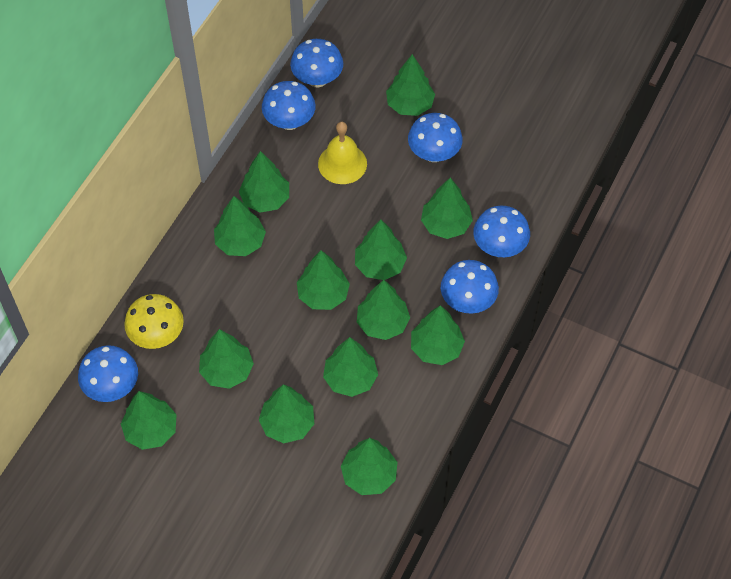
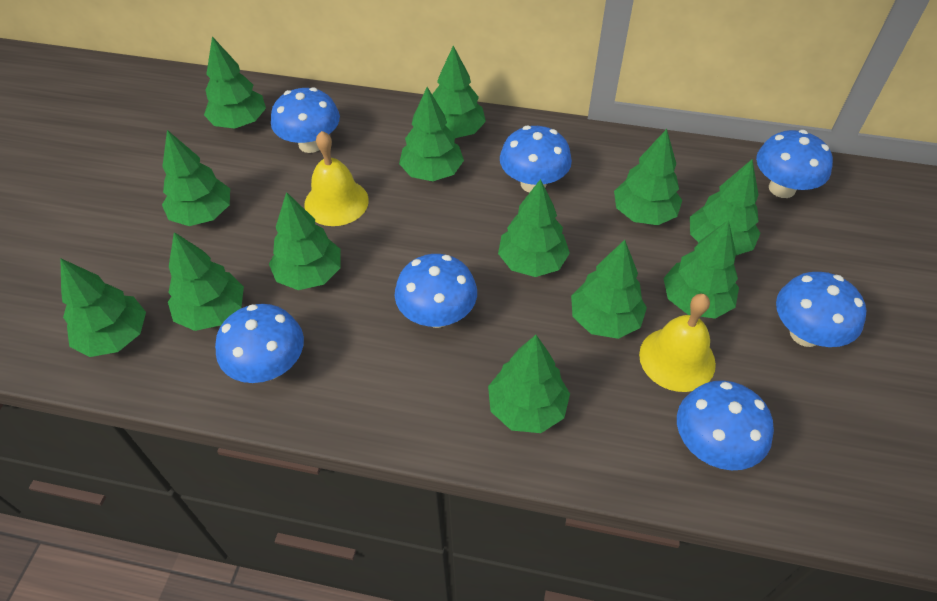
blue mushroom: [78,345,138,402] [262,81,316,130] [290,39,343,88] [408,113,463,162] [441,260,499,314] [473,206,530,257] = 6 -> [215,304,304,383] [271,87,340,153] [395,254,477,328] [500,126,572,193] [677,380,774,470] [756,130,833,198] [776,272,866,347] = 7
yellow bell: [318,122,367,184] = 1 -> [304,131,369,226] [639,294,716,392] = 2
yellow mushroom: [124,294,184,349] = 1 -> none = 0

